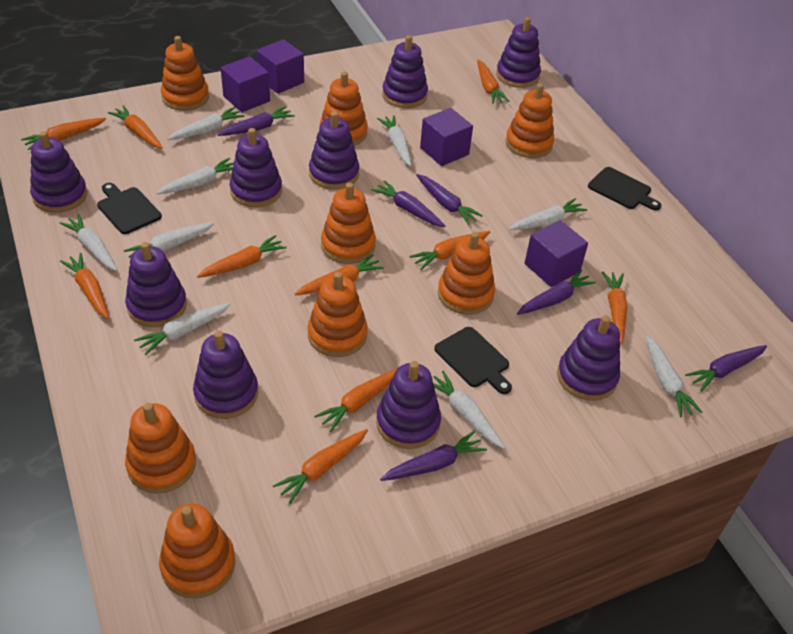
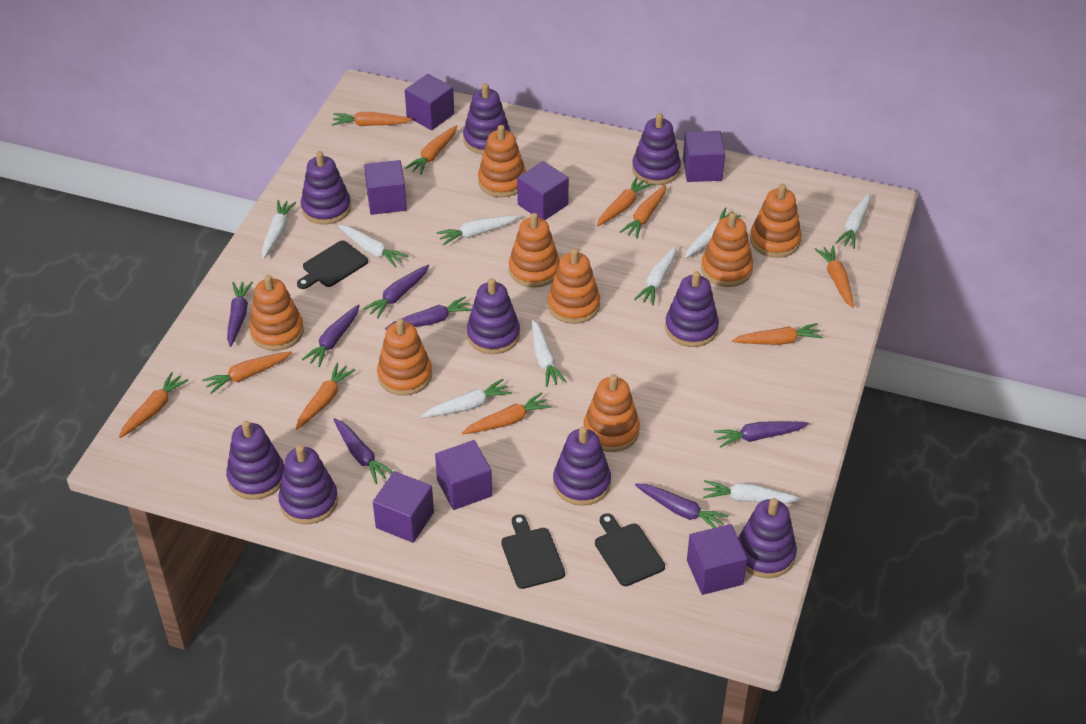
purple carrot: [217,106,295,136] [372,180,445,227] [380,431,487,481] [416,174,483,225] [517,270,596,315] [685,345,767,392] = 6 -> [227,282,253,347] [302,305,360,367] [333,418,393,484] [363,264,430,319] [385,297,472,330] [635,483,729,528] [714,421,809,448] = 7
purple cube: [221,57,270,112] [256,39,304,94] [420,108,473,166] [525,220,588,287] = 4 -> [364,160,407,215] [373,471,434,543] [405,74,454,130] [435,440,492,510] [517,161,569,220] [683,131,725,182] [687,524,747,595] = 7

